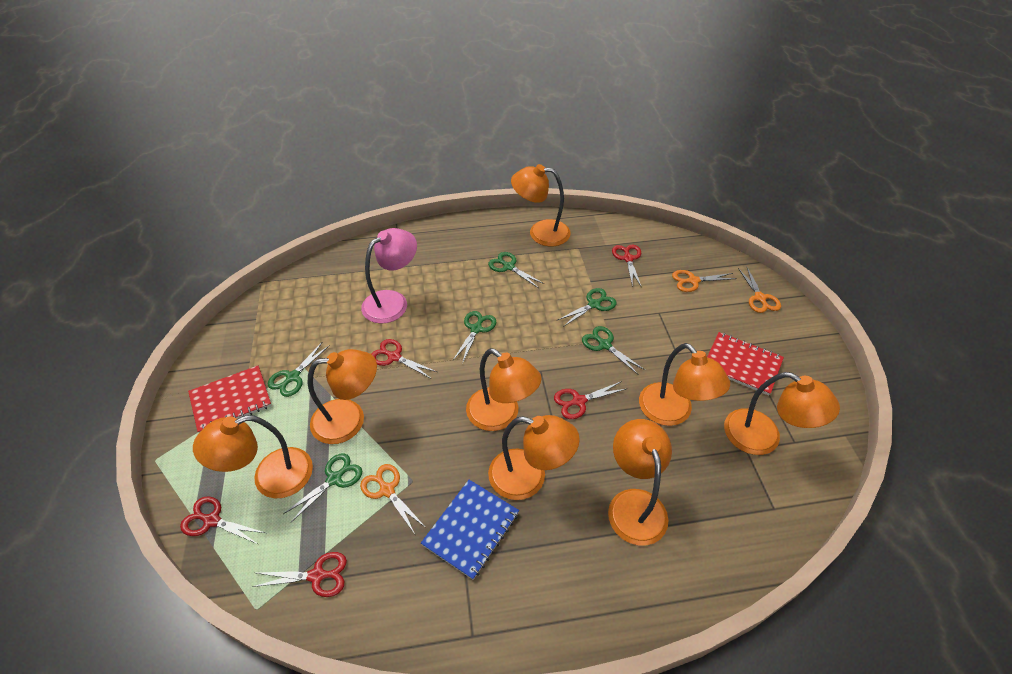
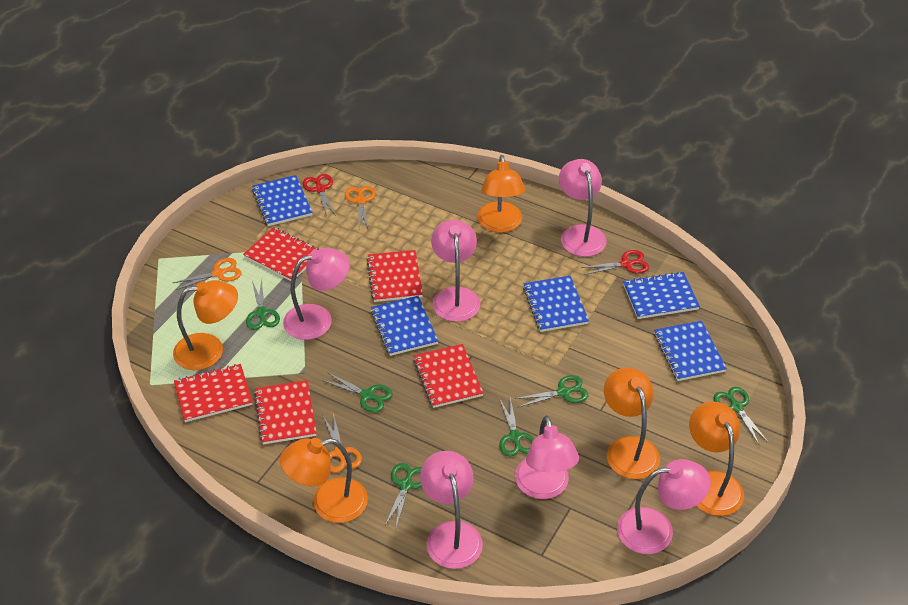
blue notebook: [421,480,519,580] = 1 -> [252,175,313,226] [371,296,438,356] [523,276,589,332] [623,271,700,319] [654,321,727,381] = 5
orange lamp: [193,415,313,498] [308,349,377,444] [466,348,541,431] [488,415,580,500] [511,164,571,246] [608,419,672,545] [639,343,730,426] [724,372,840,455] = 8 -> [173,280,238,370] [280,438,368,523] [477,155,525,233] [604,367,660,479] [689,401,744,516] = 5
pink lamp: [361,228,417,324] = 1 -> [283,248,350,340] [420,451,483,569] [431,220,480,322] [515,416,579,499] [559,159,607,257] [617,459,711,554] = 6
red notebook: [188,366,272,433] [707,332,784,396] = 2 -> [174,364,253,422] [243,227,319,281] [254,380,317,444] [366,250,423,302] [413,344,483,408] = 5
red scissors: [180,496,265,544] [252,552,347,597] [371,339,437,378] [554,381,626,419] [612,245,642,288] = 5 -> [302,174,336,217] [581,250,649,275] = 2

